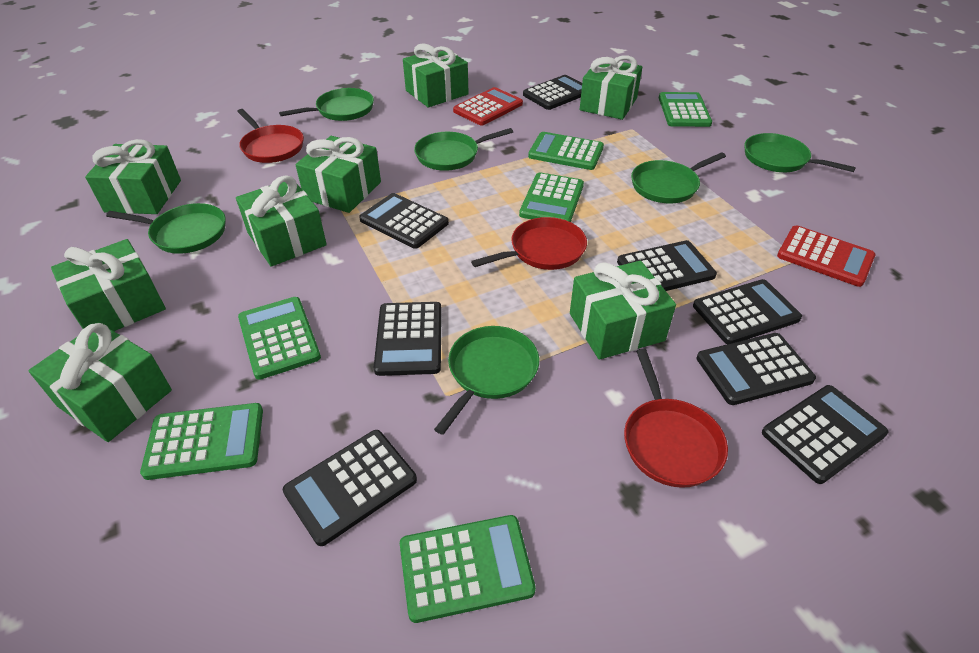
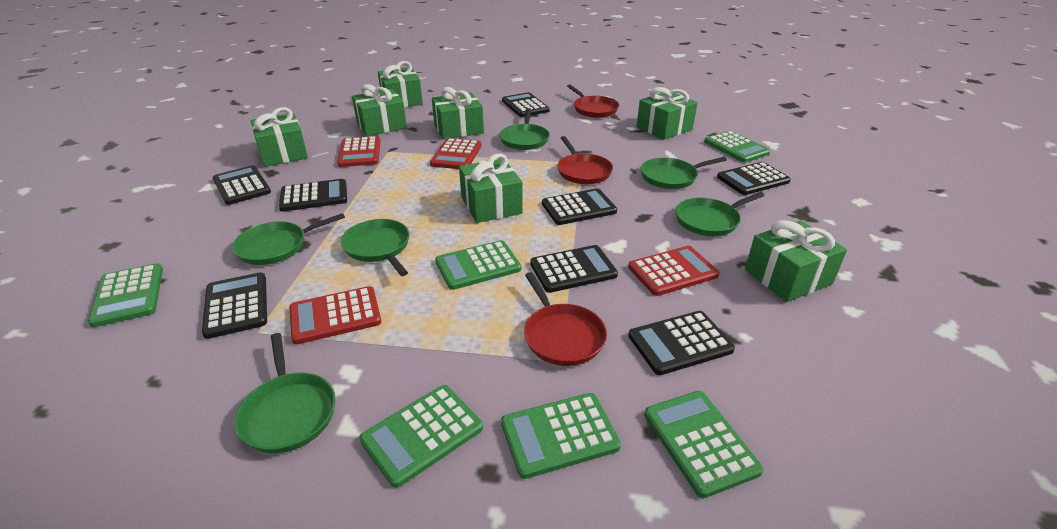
green gift: [28,322,172,442] [51,239,166,331] [85,139,181,214] [236,175,327,267] [295,136,381,213] [403,43,469,107] [570,261,676,360] [580,55,642,120] = 8 -> [251,107,308,167] [352,84,407,136] [378,61,423,108] [432,87,484,140] [459,153,523,223] [637,87,698,140] [745,220,847,302] = 7
red calculator: [453,87,523,126] [777,225,875,287] = 2 -> [290,286,382,344] [337,136,380,167] [430,138,482,169] [628,246,719,296] = 4

